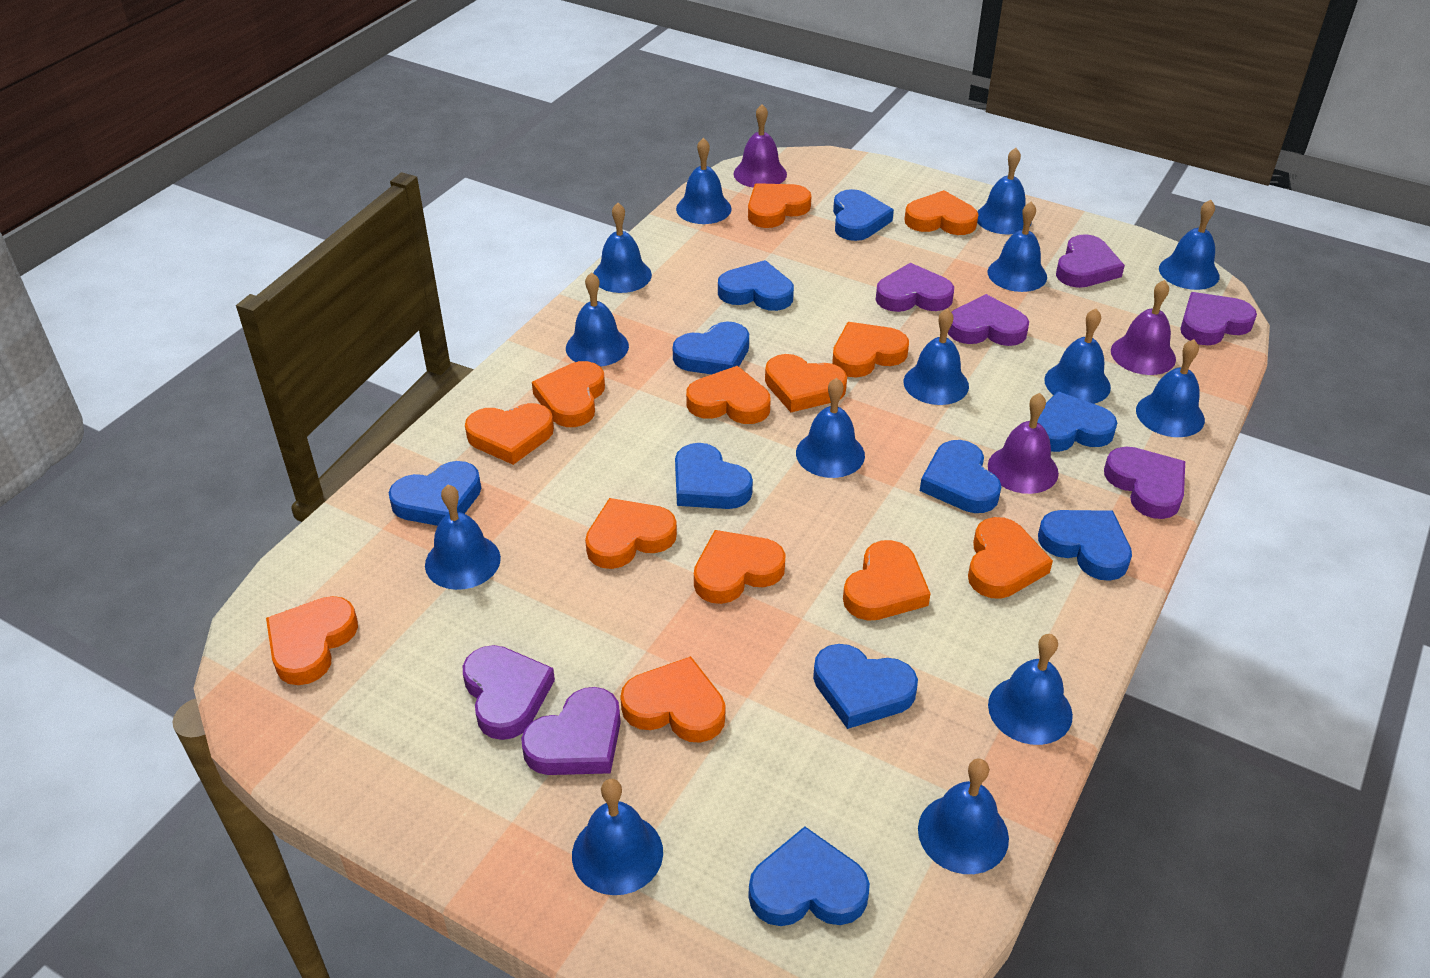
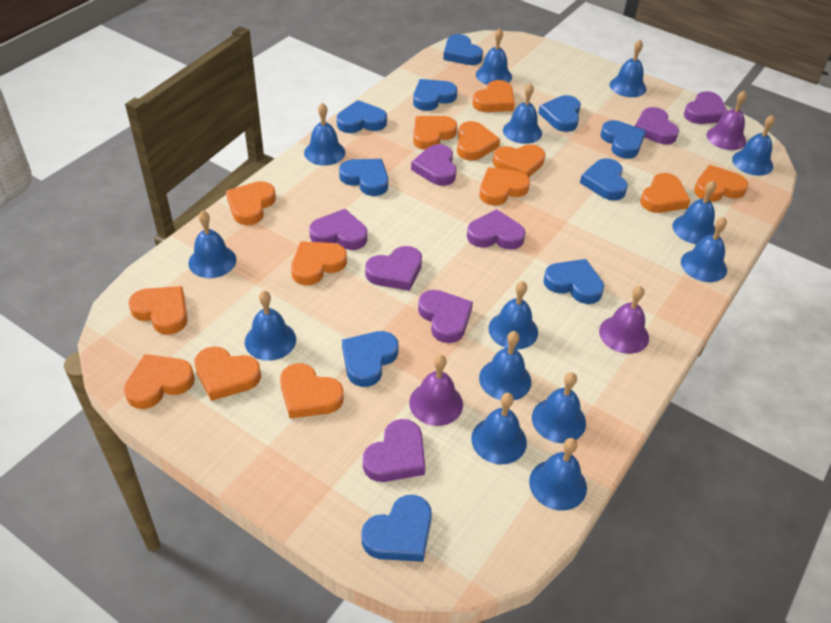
purple heart: [463,645,555,740] [521,687,621,775] [876,263,954,312] [948,294,1029,346] [1056,234,1125,288] [1104,447,1185,519] [1180,292,1257,345] = 7 -> [309,209,367,250] [363,419,425,482] [365,246,422,291] [411,144,457,186] [418,290,473,343] [467,209,526,250] [635,107,679,144] [684,91,727,124] = 8

